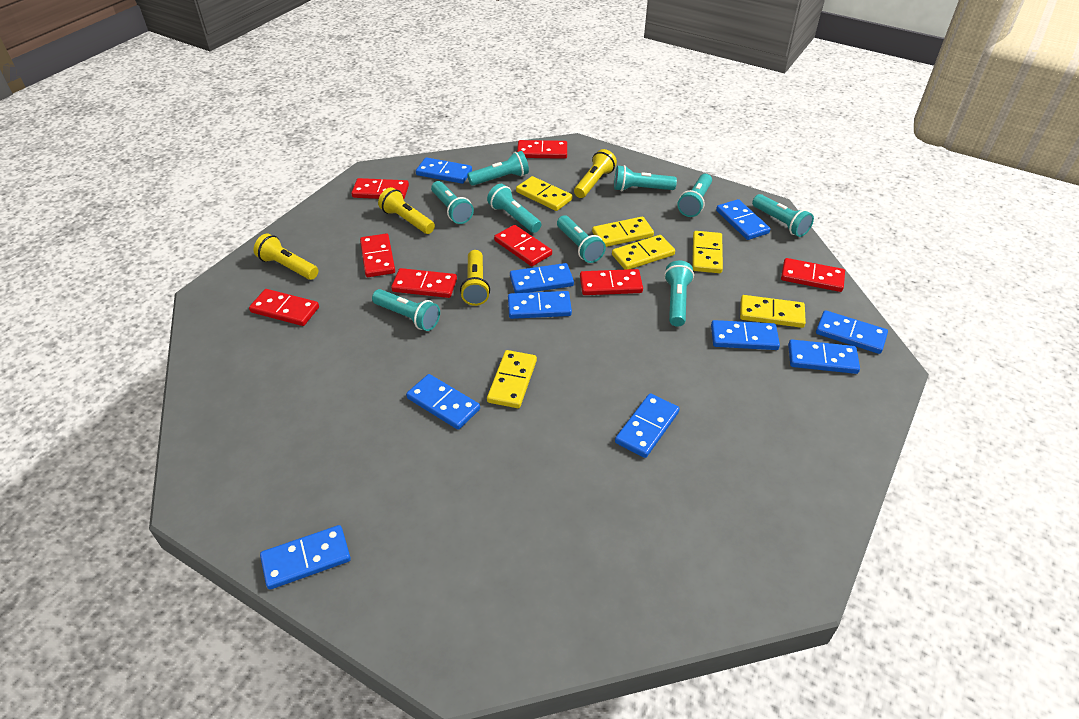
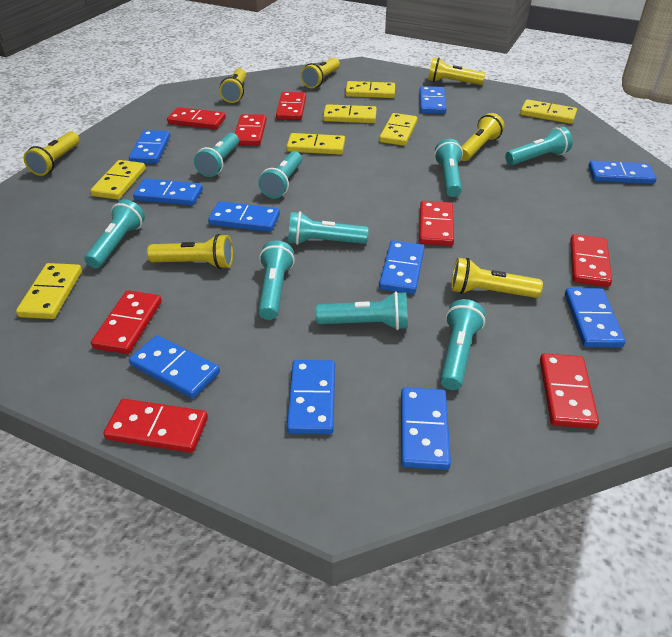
yellow domino: [487,350,537,408] [516,176,573,211] [592,217,654,247] [612,235,675,270] [692,231,723,273] [740,295,806,328] = 6 -> [16,263,82,319] [90,160,146,200] [286,133,345,155] [323,104,377,123] [345,81,395,98] [379,113,418,146] [520,99,577,124] = 7
yellow flashlight: [254,234,318,280] [378,187,435,234] [460,250,490,306] [574,149,617,198] = 4 -> [24,131,80,176] [147,234,233,269] [220,68,246,103] [301,58,340,88] [428,58,485,85] [451,258,543,298] [461,113,505,161] = 7

